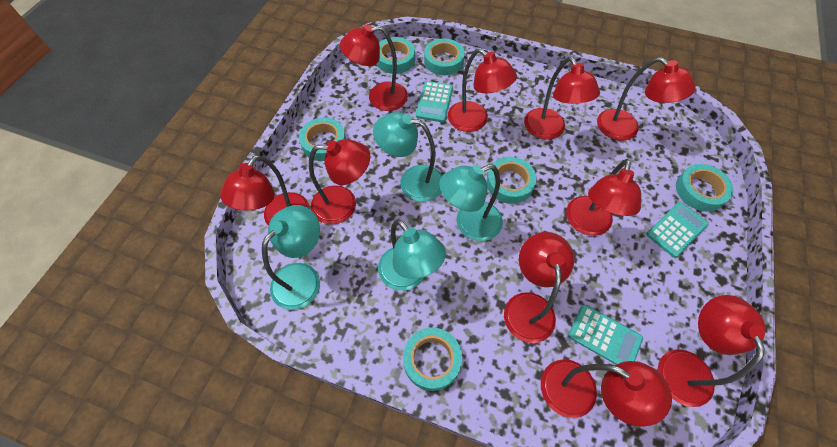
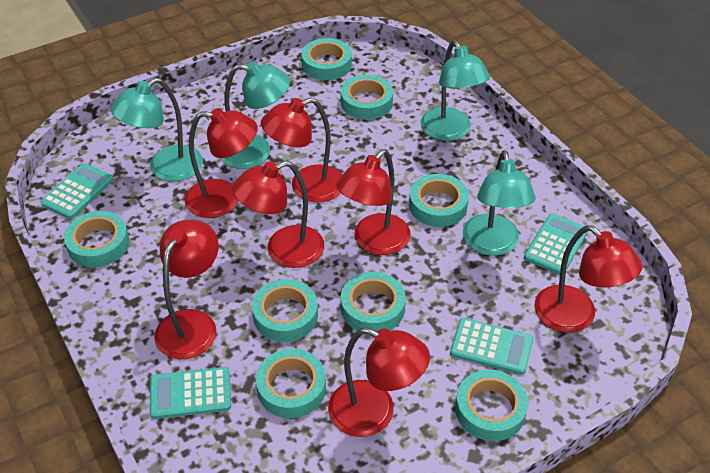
red lamp: [220,155,310,226] [309,139,370,225] [340,24,408,111] [448,48,517,132] [504,232,574,343] [524,57,600,139] [541,359,672,427] [566,159,641,236] [597,57,696,141] [657,295,766,407] = 10 -> [154,219,219,359] [185,108,258,218] [232,161,324,268] [261,97,342,203] [328,327,430,437] [336,149,410,255] [534,225,643,333] = 7
turquoise calculator: [416,81,453,122] [568,305,643,365] [646,202,709,258] = 3 -> [41,163,113,219] [150,367,231,419] [450,318,533,375] [524,213,588,275] = 4
turquoise tape: [299,118,346,161] [377,37,415,74] [403,328,462,391] [424,39,465,75] [486,157,537,204] [676,164,733,211] = 6 -> [64,211,129,268] [252,279,318,342] [256,349,326,418] [301,38,352,80] [341,75,393,120] [341,272,406,332] [409,174,469,227] [455,370,528,441] = 8

